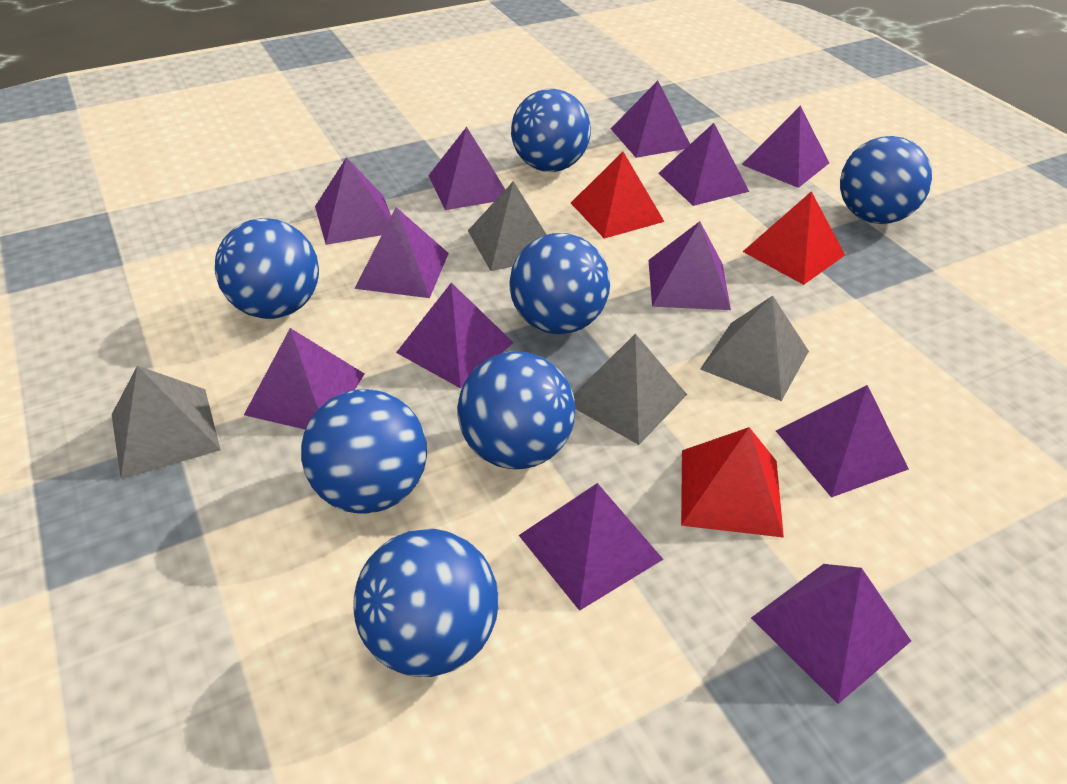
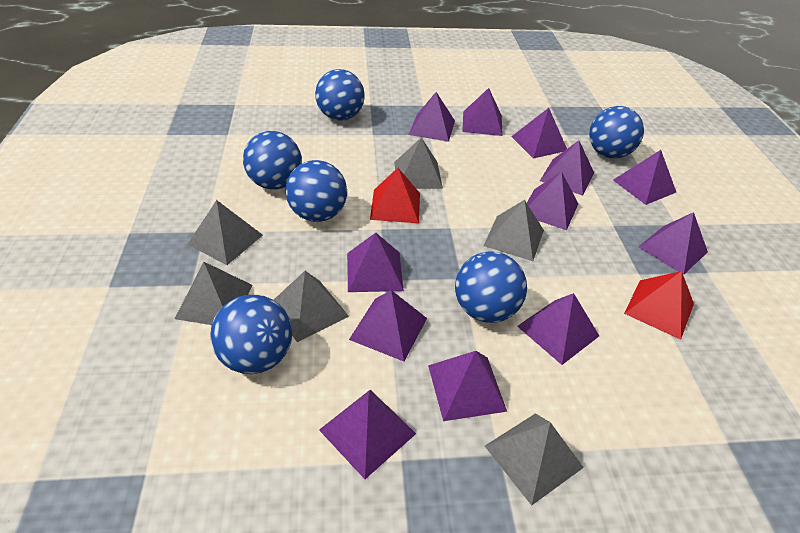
blue ball: [215,218,319,319] [301,389,427,514] [353,529,499,677] [457,352,575,469] [509,233,610,334] [511,89,591,172] [840,136,932,224] = 7 -> [210,294,292,374] [243,131,302,189] [286,160,347,222] [315,69,365,121] [455,251,527,323] [589,106,644,158] = 6
grey pyramid: [112,366,221,479] [468,181,547,271] [573,334,687,445] [700,296,809,401] = 4 -> [175,262,252,325] [187,200,263,265] [274,271,349,342] [394,137,443,189] [484,200,544,261] [485,413,584,506] = 6
red pyramid: [571,152,664,238] [681,427,784,538] [743,191,845,285] = 3 -> [370,168,420,223] [624,271,694,340] = 2

